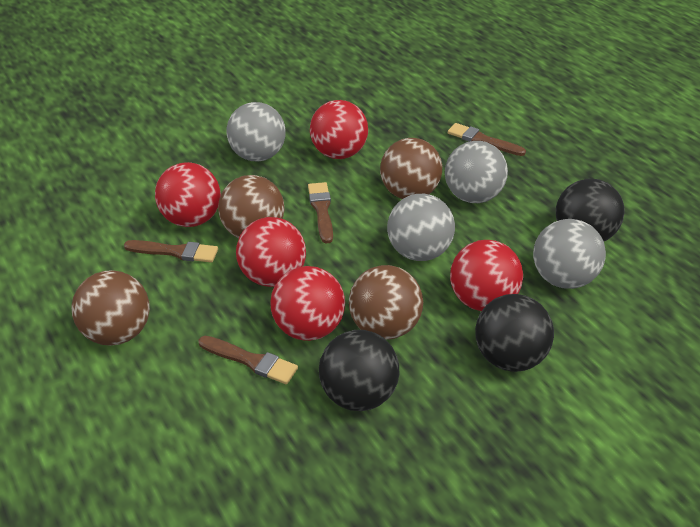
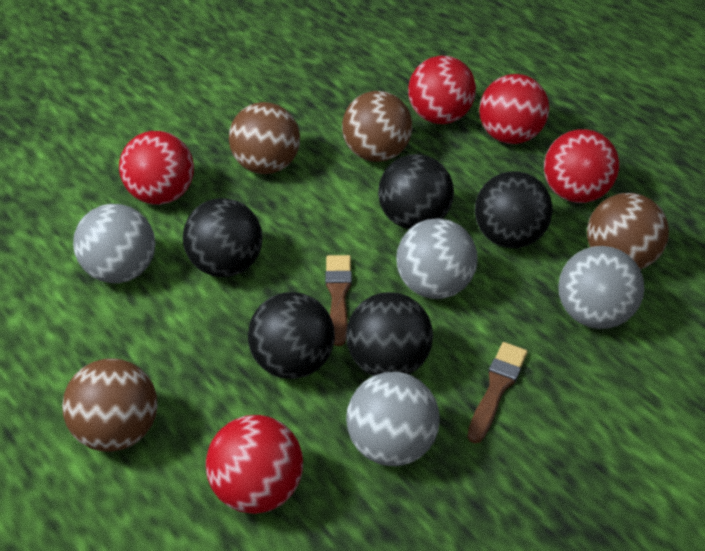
black ball: [319,330,399,411] [475,294,554,372] [556,179,625,241] = 3 -> [183,198,263,277] [248,292,335,379] [346,292,433,376] [378,154,454,229] [475,171,552,248] = 5
brown brush: [124,240,218,263] [198,336,298,384] [308,182,333,243] [448,123,526,156] = 4 -> [325,255,352,346] [467,342,527,443] = 2

